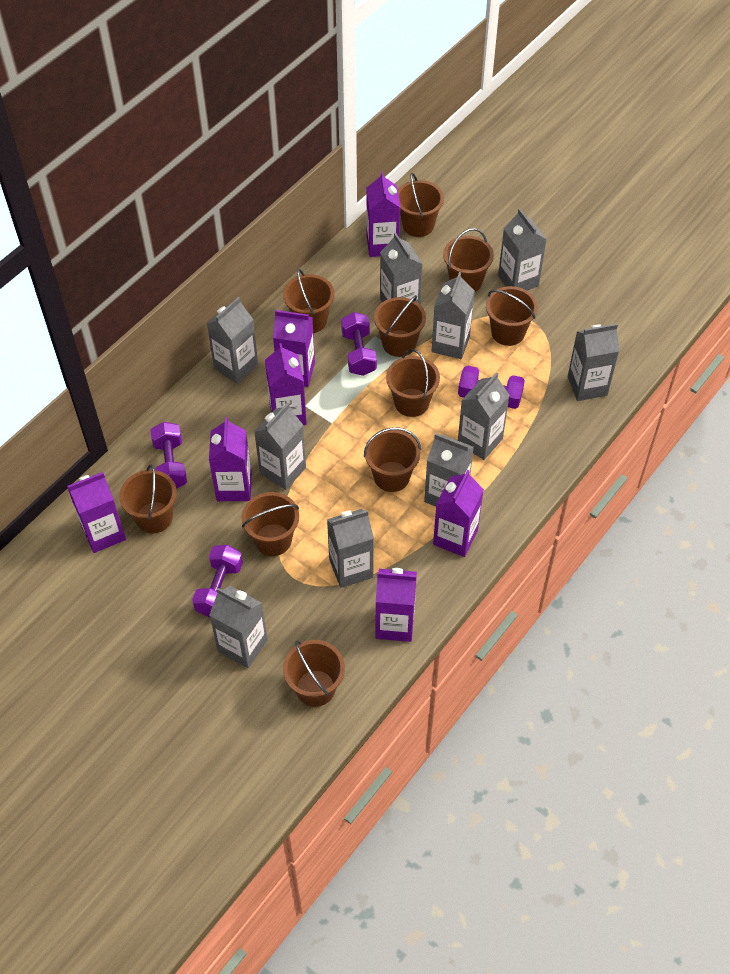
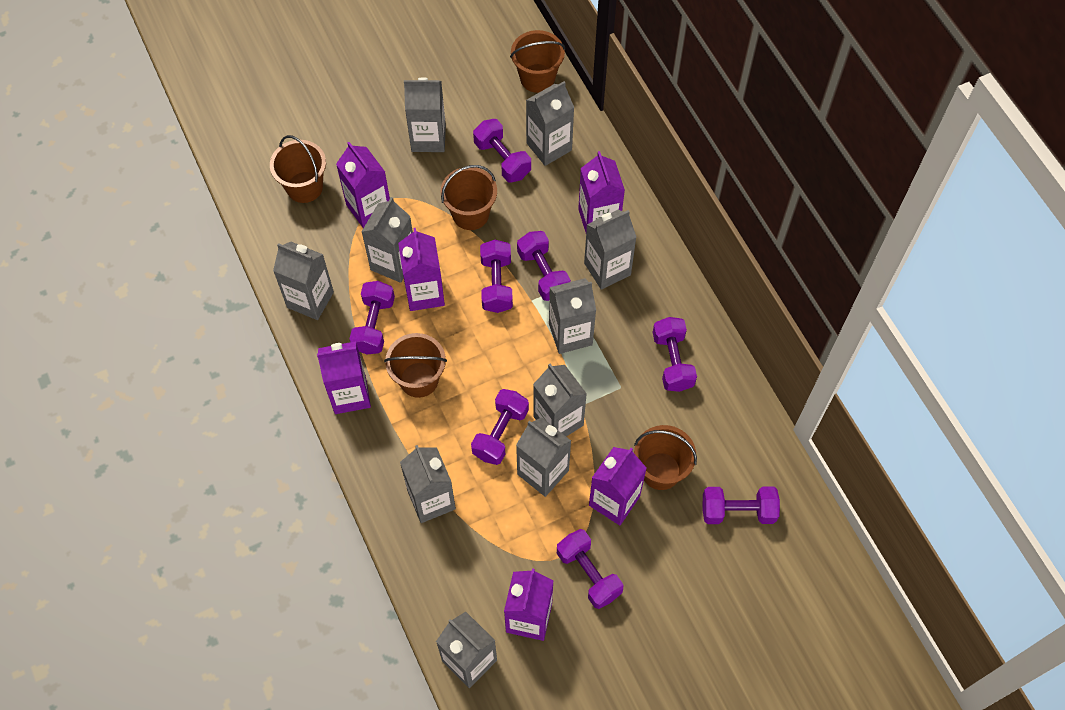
brown bucket: [119,465,177,533] [242,492,299,556] [283,269,335,333] [283,640,345,707] [364,427,421,492] [374,295,426,357] [386,349,440,417] [398,173,444,237] [443,228,494,292] [486,286,538,346] = 10 -> [270,135,326,203] [384,333,447,398] [441,165,497,230] [510,30,565,93] [634,425,697,490] = 5
purple carton: [67,472,126,553] [209,417,252,501] [265,343,307,425] [273,310,315,387] [366,171,400,257] [375,568,417,642] [433,470,484,557] = 7 -> [317,341,371,414] [336,142,390,228] [398,228,445,311] [504,568,553,641] [578,151,625,232] [589,447,647,525] = 6
purple dumbbell: [150,422,187,489] [192,545,243,617] [341,312,377,376] [458,365,525,409] = 4 -> [350,281,395,354] [471,389,529,465] [473,119,531,183] [480,240,513,313] [517,231,571,301] [557,529,623,609] [653,317,697,392] [703,486,780,524] = 8

